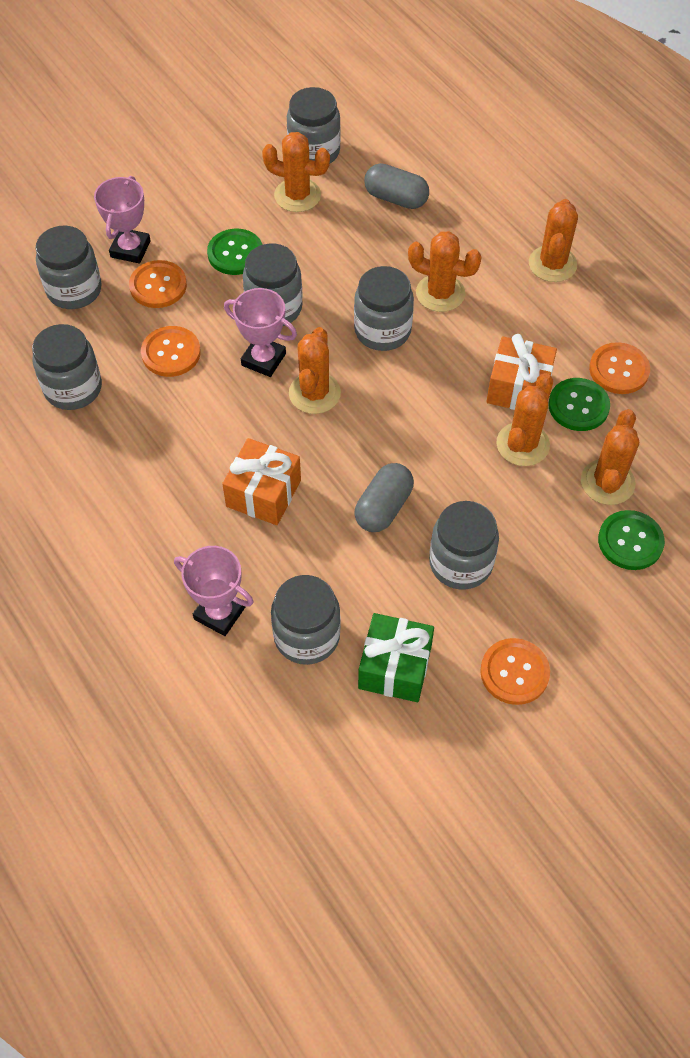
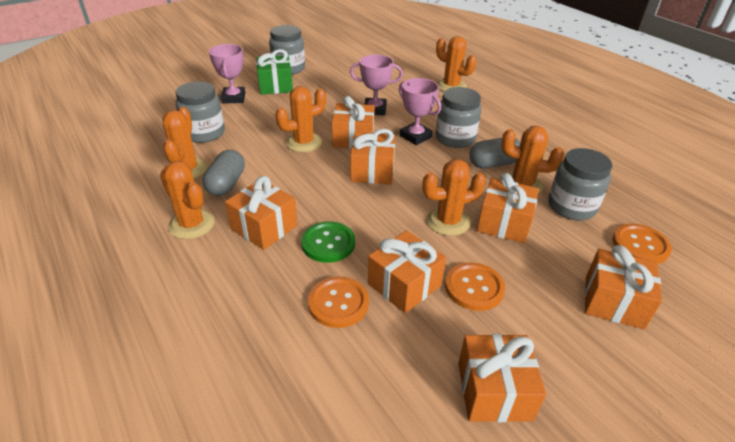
green button: [207,229,262,275] [548,378,610,431] [598,510,665,570] = 3 -> [301,221,355,263] = 1
grey jar: [32,324,102,410] [36,226,102,309] [243,243,303,326] [271,575,341,665] [287,87,341,163] [354,266,414,351] [429,501,499,590] = 7 -> [175,81,225,143] [269,25,305,75] [436,87,481,148] [548,148,612,220] = 4
orange button: [129,260,187,308] [141,326,201,377] [480,638,550,705] [589,342,650,394] = 4 -> [308,276,369,328] [445,262,505,311] [613,224,672,264] = 3
orange gift: [222,438,301,525] [486,334,557,410] = 2 -> [225,176,298,250] [332,96,375,149] [350,129,395,184] [368,230,446,313] [458,334,546,422] [477,173,539,243] [585,245,662,329] = 7

